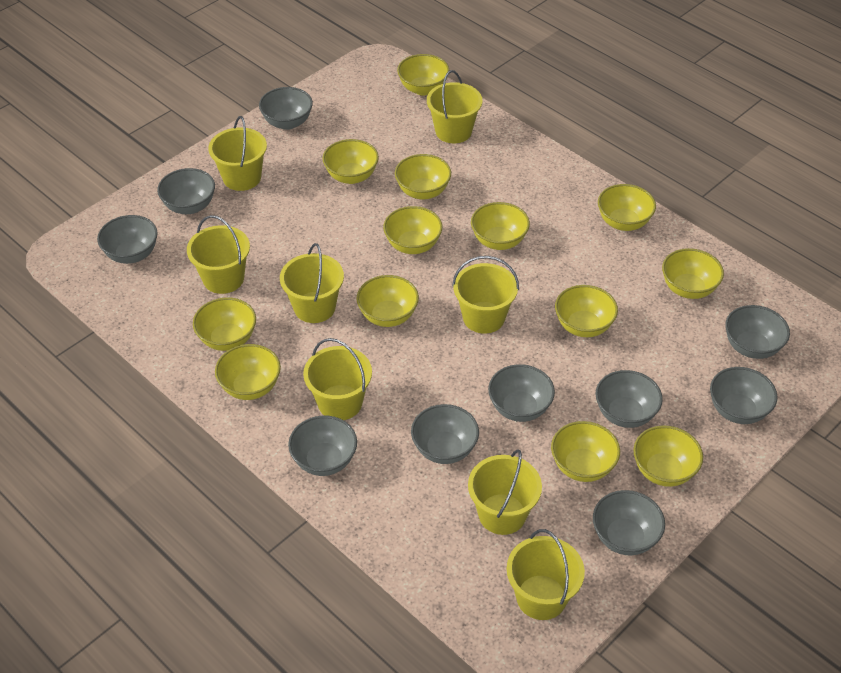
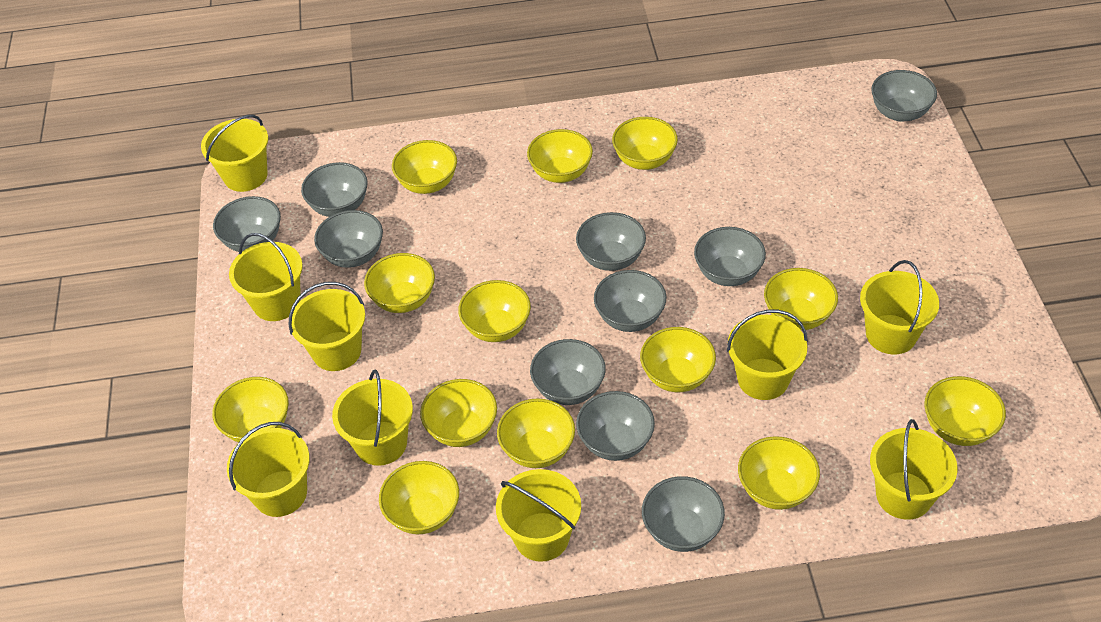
yellow bucket: [187,215,250,294] [208,116,267,191] [280,243,344,323] [303,338,372,420] [427,70,482,143] [452,256,519,334] [468,449,542,535] [507,529,585,620] = 8 -> [201,115,268,192] [227,422,310,517] [229,233,303,321] [288,282,365,371] [332,370,413,466] [496,469,581,562] [727,310,808,400] [860,260,939,354] [870,419,958,520] = 9

